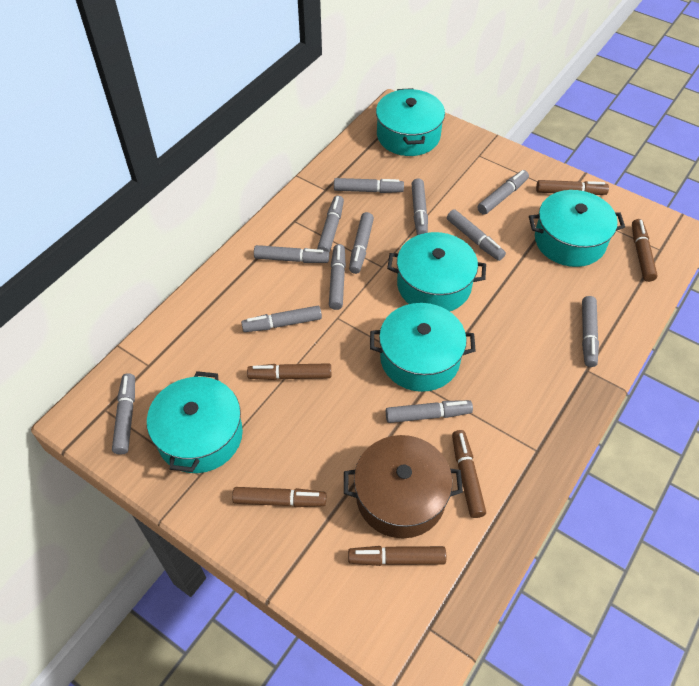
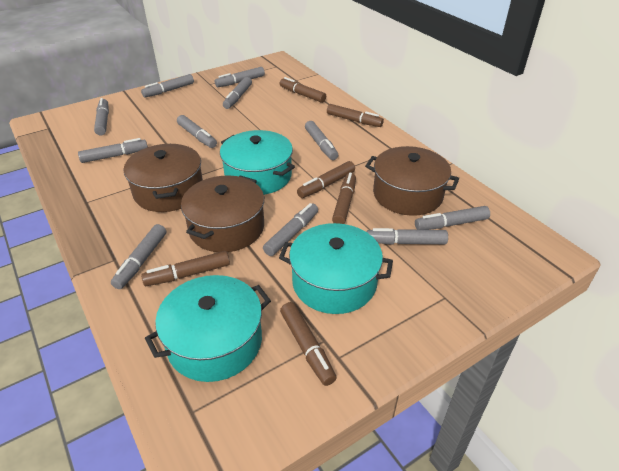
brown pot: [344,435,463,539] = 1 -> [124,143,203,212] [181,175,264,252] [365,146,459,216] = 3
grey marker: [112,373,135,455] [241,306,322,332] [254,245,329,263] [317,196,344,253] [329,244,346,310] [334,178,404,193] [349,212,374,274] [386,400,473,423] [411,179,428,235] [447,209,506,261] [477,170,529,215] [582,296,599,367] = 12 -> [78,138,148,163] [94,98,109,135] [111,224,166,289] [141,74,194,98] [177,115,217,148] [215,67,265,87] [223,77,252,109] [263,203,318,256] [305,121,338,160] [367,228,448,245] [415,206,490,230] = 11
turquoise pot: [147,371,243,473] [370,303,476,392] [376,88,445,156] [387,232,486,312] [529,190,625,267] = 5 -> [145,275,271,382] [220,130,295,195] [279,223,393,314] = 3

